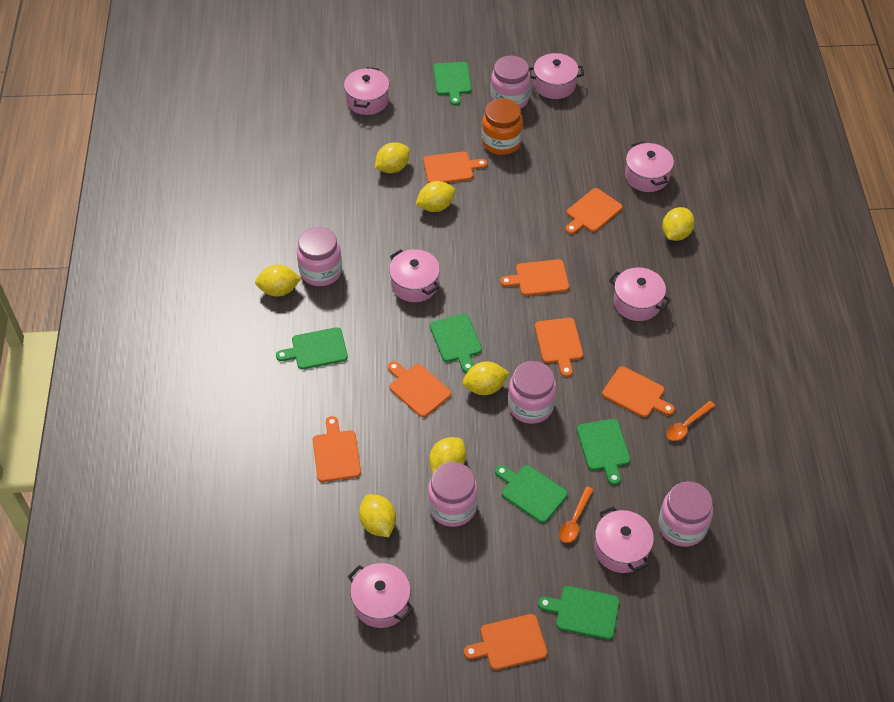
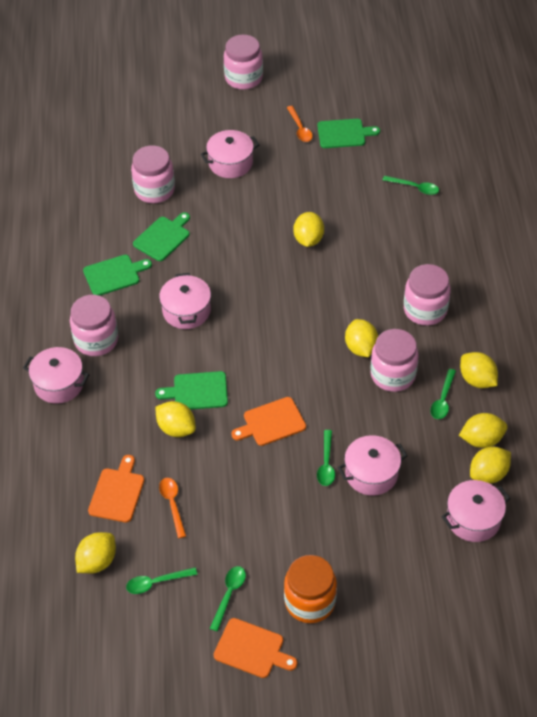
green cutting board: [276,327,348,369] [430,314,482,373] [433,62,472,106] [495,465,568,523] [538,586,619,640] [577,419,630,485] = 6 -> [83,255,152,296] [133,212,190,261] [155,371,228,410] [317,119,380,148] = 4
green spoon: none = 0 -> [126,567,198,594] [210,566,246,632] [317,430,335,486] [382,175,439,195] [430,369,456,419] = 5
orange cutting board: [313,416,361,482] [388,361,451,417] [423,151,487,183] [464,614,547,670] [500,259,569,296] [535,318,583,377] [565,188,623,234] [602,366,675,417] = 8 -> [88,455,144,522] [214,618,297,678] [231,397,306,446] = 3
pink pot: [344,67,389,115] [348,563,414,628] [389,249,440,302] [529,53,584,99] [594,506,654,573] [609,267,671,321] [625,141,674,192] = 7 -> [23,347,89,404] [159,273,211,329] [201,130,259,178] [338,435,407,496] [441,480,510,542] = 5

